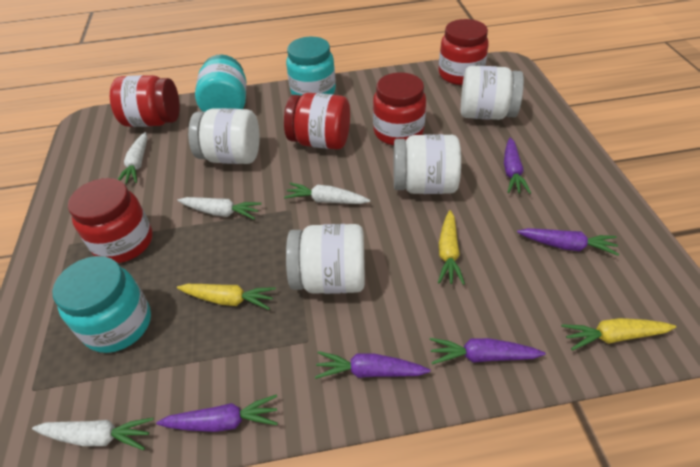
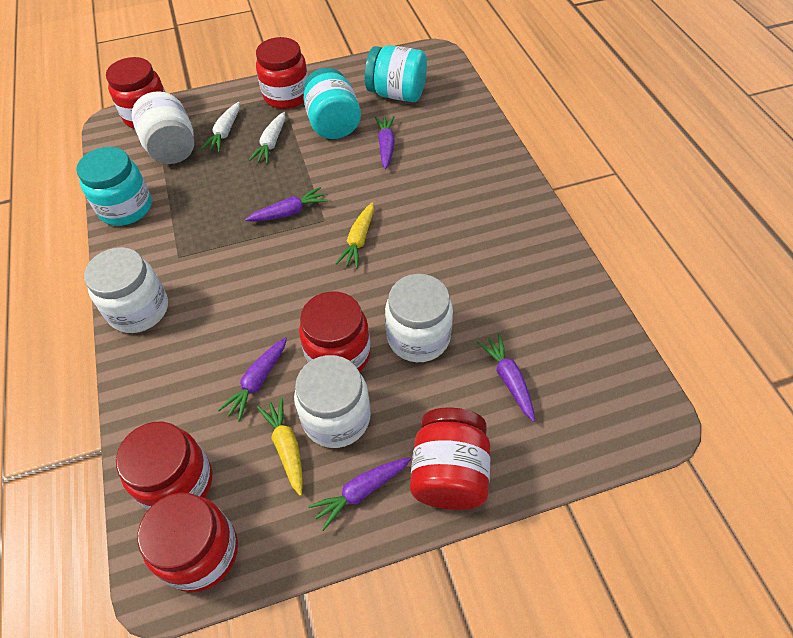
red jar: [68,178,152,263] [110,75,180,127] [284,93,350,149] [373,72,426,145] [439,19,489,85] = 5 -> [106,57,165,129] [116,422,212,510] [137,493,238,592] [256,37,308,109] [299,291,371,372] [410,408,490,510] = 6
white carrot: [32,418,154,450] [118,132,147,184] [178,197,261,220] [284,183,370,204] = 4 -> [201,102,240,152] [248,112,285,164] = 2
yellow carrot: [177,284,276,310] [438,210,465,285] [561,318,676,350] = 3 -> [257,397,303,496] [336,202,374,268] = 2

